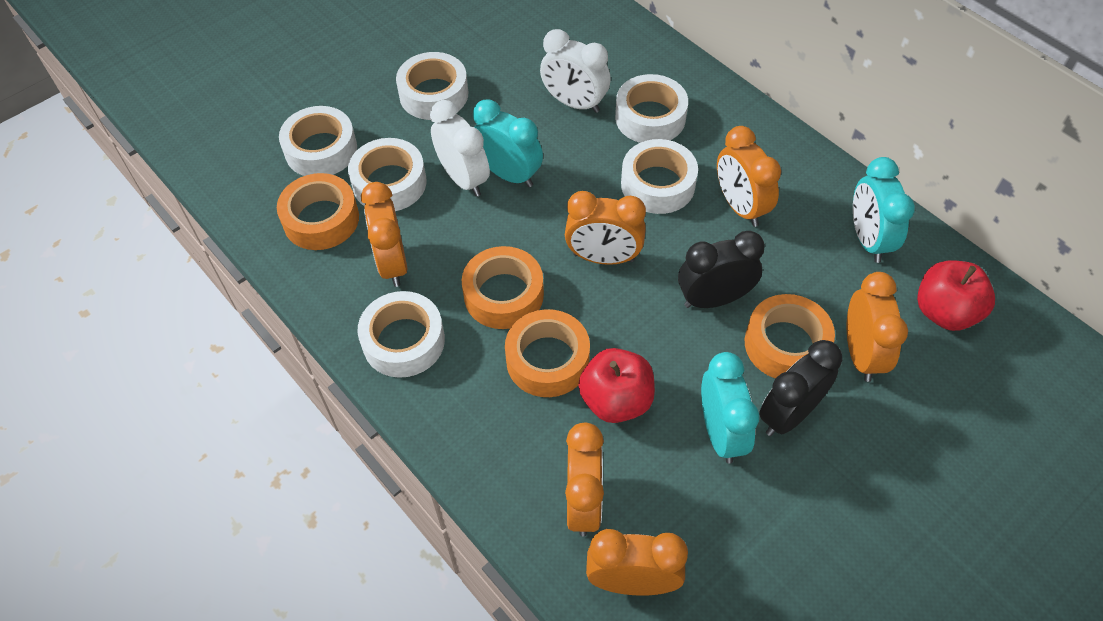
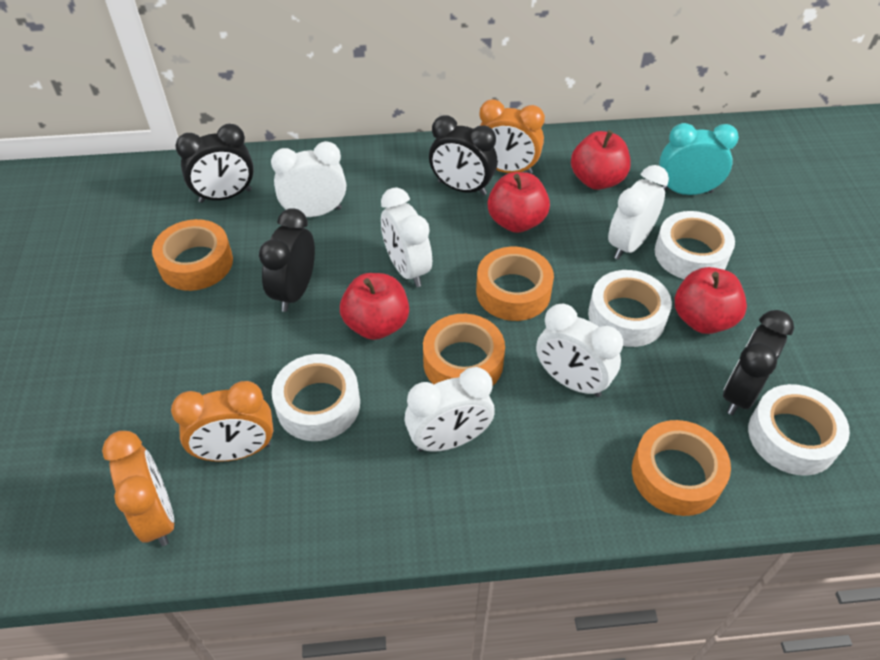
black clock: [678,231,765,308] [759,340,842,436] = 2 -> [176,124,254,203] [259,208,315,312] [429,115,497,196] [723,310,794,415] = 4
orange clock: [361,182,408,287] [565,191,646,265] [565,423,604,536] [586,529,688,596] [717,126,781,227] [847,272,908,382] = 6 -> [102,431,174,546] [171,381,273,462] [479,99,545,174] = 3
red apple: [578,348,655,423] [917,261,995,331] = 2 -> [340,273,409,340] [488,172,550,233] [571,130,631,190] [675,267,747,334] = 4
turquoise clock: [473,99,543,187] [701,352,759,464] [853,157,915,263] = 3 -> [659,123,739,195] = 1
white clock: [430,100,490,197] [540,29,611,113] = 2 -> [271,141,346,217] [381,187,432,287] [404,367,495,452] [536,304,623,397] [608,165,669,260] = 5
white tape: [279,106,357,176] [348,138,426,211] [358,291,445,378] [396,52,468,120] [615,74,688,143] [621,139,698,214] = 6 -> [272,354,360,441] [588,270,672,347] [655,211,735,279] [748,384,850,476] = 4

